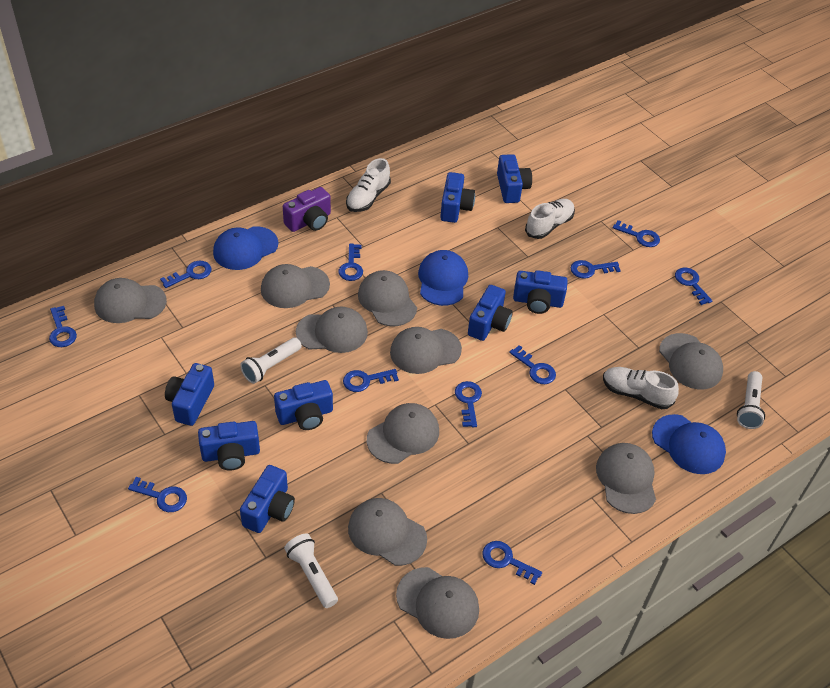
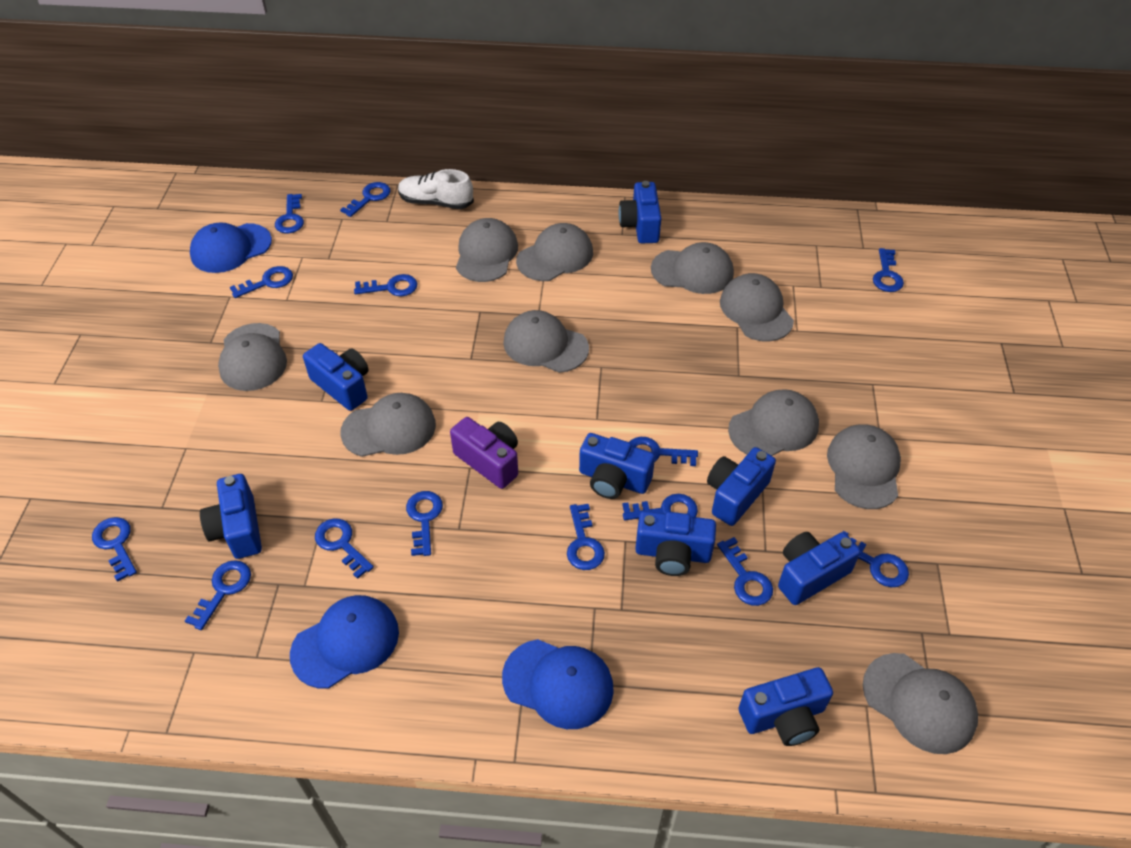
blue key: [49,306,77,347] [128,477,187,512] [160,261,212,288] [338,244,363,281] [343,369,399,392] [455,381,482,427] [482,541,542,585] [509,345,556,384] [571,260,621,279] [613,220,660,247] [675,267,712,305] = 11 -> [92,517,137,582] [185,560,251,630] [230,266,293,298] [275,194,304,233] [315,518,374,579] [340,182,390,217] [354,274,417,296] [406,491,443,556] [567,504,605,570] [622,494,698,520] [629,437,698,466] [717,537,773,606] [843,531,909,587] [873,248,904,292] = 14
white flashlight: [240,337,302,384] [284,534,338,608] [737,371,765,429] = 3 -> none = 0
white shoe: [346,158,391,212] [525,199,575,239] [603,367,679,409] = 3 -> [398,169,474,209] = 1

